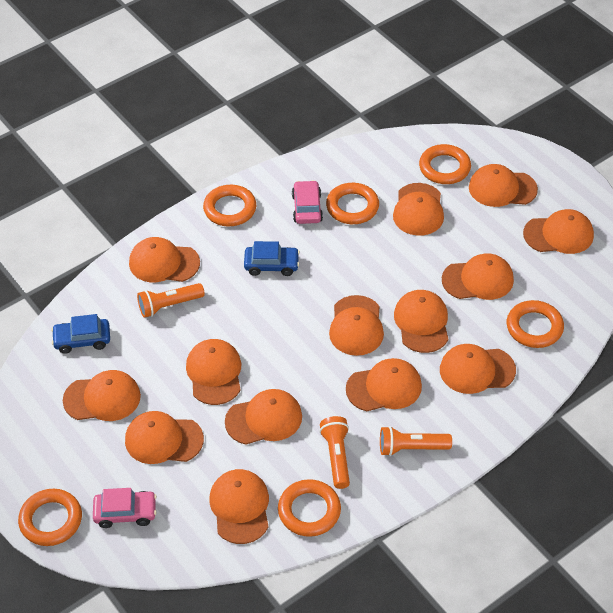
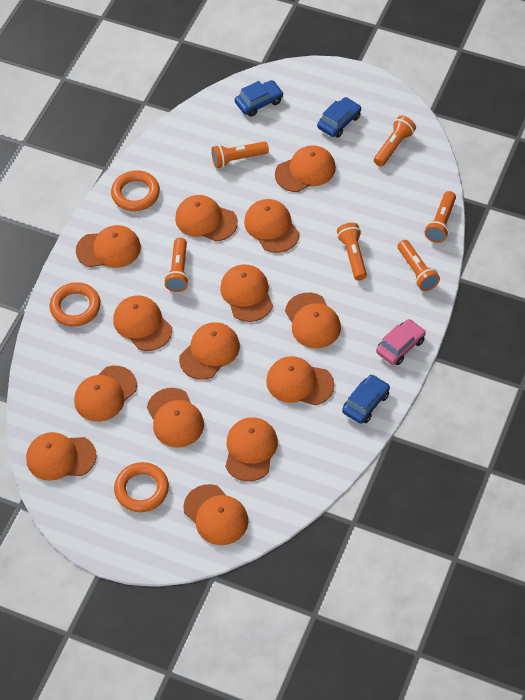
blue car: [51,314,110,354] [244,241,300,276] = 2 -> [235,80,284,117] [317,97,361,138] [342,374,390,424] = 3
orange flashlight: [137,283,205,318] [319,416,350,489] [380,426,452,456] = 3 -> [164,238,189,292] [211,141,269,168] [337,223,367,280] [374,116,416,167] [398,240,440,291] [425,191,456,243] = 6
orange ring: [18,489,82,546] [203,185,256,226] [278,479,341,537] [326,183,379,224] [419,144,471,184] [507,300,564,348] = 6 -> [50,282,101,327] [111,170,160,211] [114,462,169,512] = 3
pink car: [93,488,157,528] [292,180,323,224] = 2 -> [376,319,426,365] = 1

